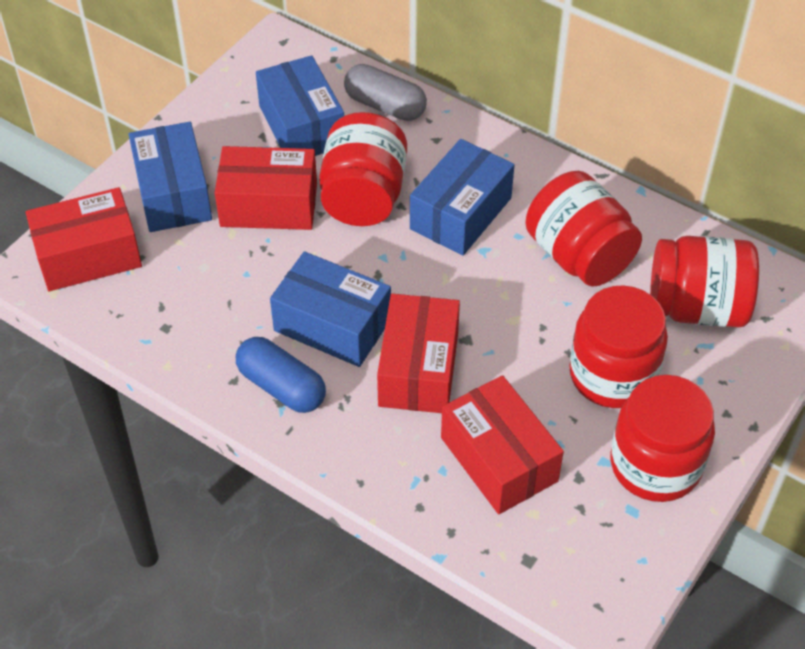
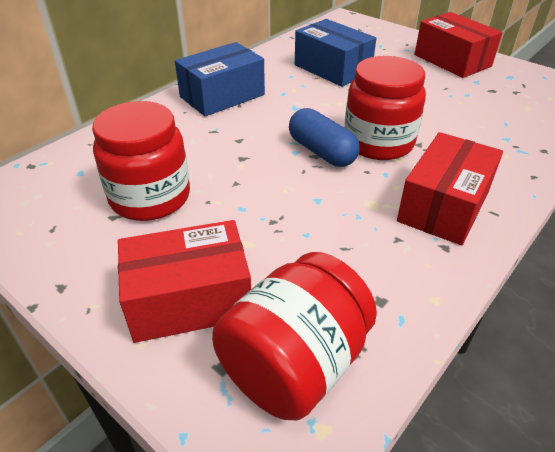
blue box: [129,122,212,232] [256,55,344,156] [270,251,391,367] [410,139,514,256] = 4 -> [175,42,265,116] [295,19,376,87] = 2
grey capsule: [344,64,427,121] = 1 -> none = 0
red box: [26,187,142,291] [215,146,317,230] [377,294,460,413] [441,375,564,514] = 4 -> [118,220,251,343] [397,132,503,246] [415,12,502,78] = 3
red jar: [319,112,407,226] [525,171,642,287] [569,285,668,408] [610,375,715,502] [650,236,759,327] = 5 -> [92,101,190,221] [212,252,377,420] [345,56,426,160] = 3

